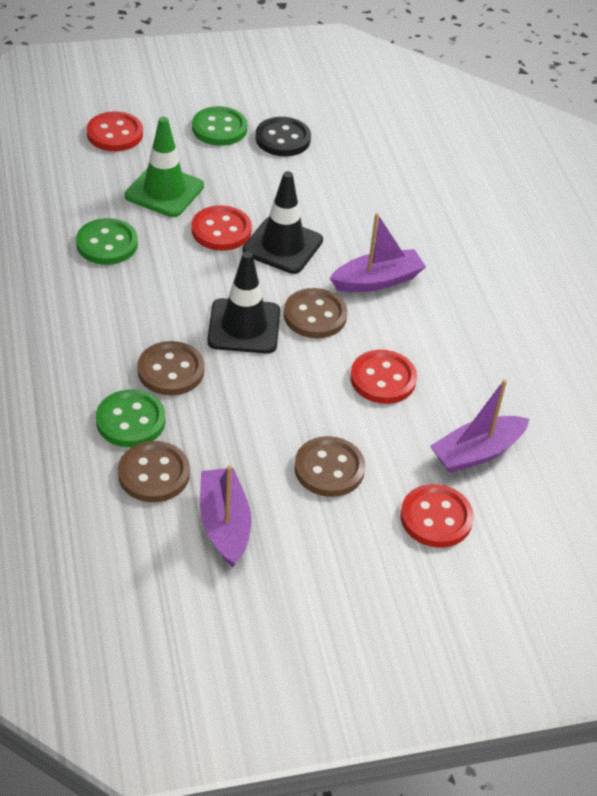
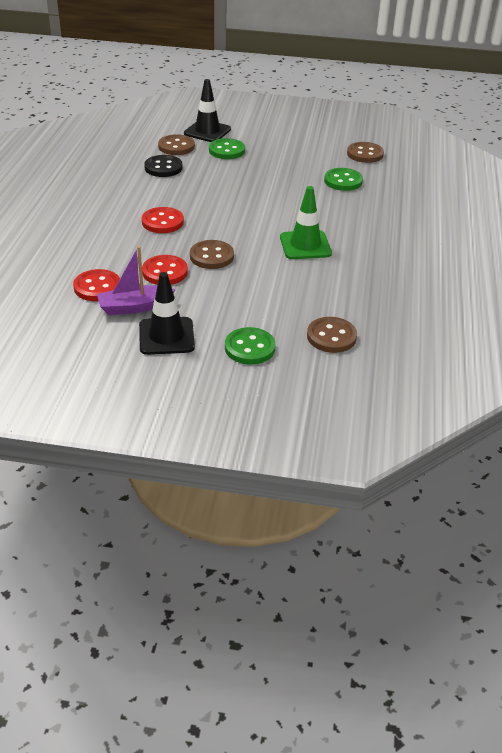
purple boat: [200,465,251,567] [330,213,426,292] [430,379,529,473] = 3 -> [97,246,175,315] = 1
red button: [87,112,143,151] [192,205,252,251] [350,350,417,404] [400,484,474,548] = 4 -> [73,269,120,301] [142,207,184,233] [142,255,188,285] = 3

